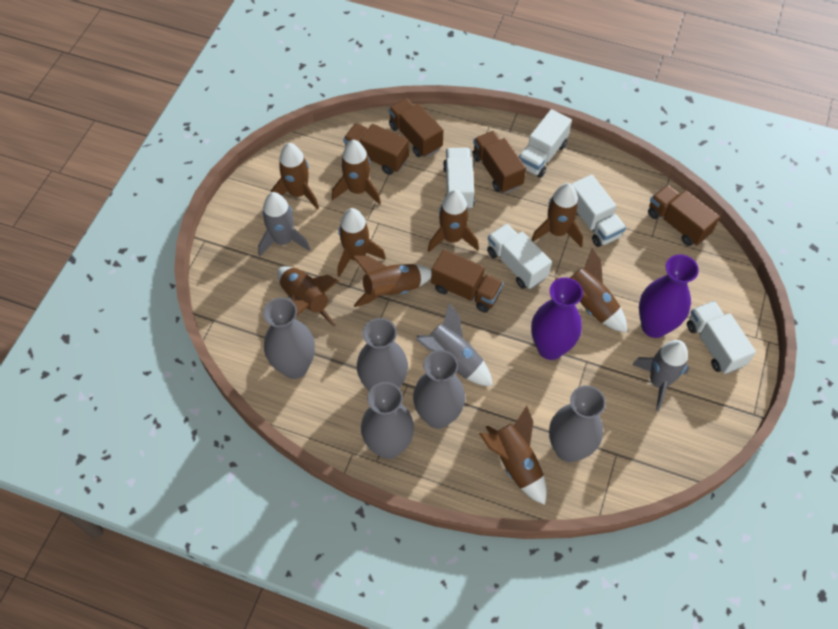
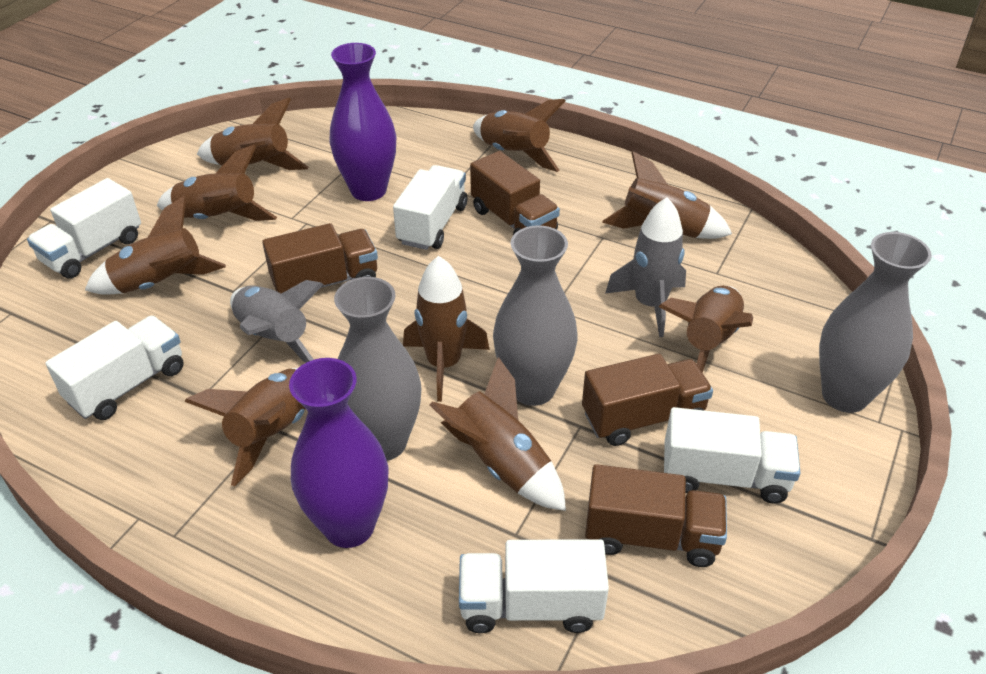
brown truck: [343,123,409,175] [388,98,443,157] [431,250,504,313] [472,131,526,193] [648,184,720,246] = 5 -> [262,223,378,293] [470,151,560,235] [582,354,713,446] [585,464,727,567] = 4
grey rocket: [258,192,310,256] [416,303,493,386] [632,340,690,411] = 3 -> [230,280,324,363] [605,197,686,337] = 2
grey vase: [263,297,315,379] [357,318,408,391] [361,382,414,459] [413,350,466,429] [549,385,606,462] = 5 -> [334,277,421,461] [493,225,578,406] [819,232,932,413] = 3

